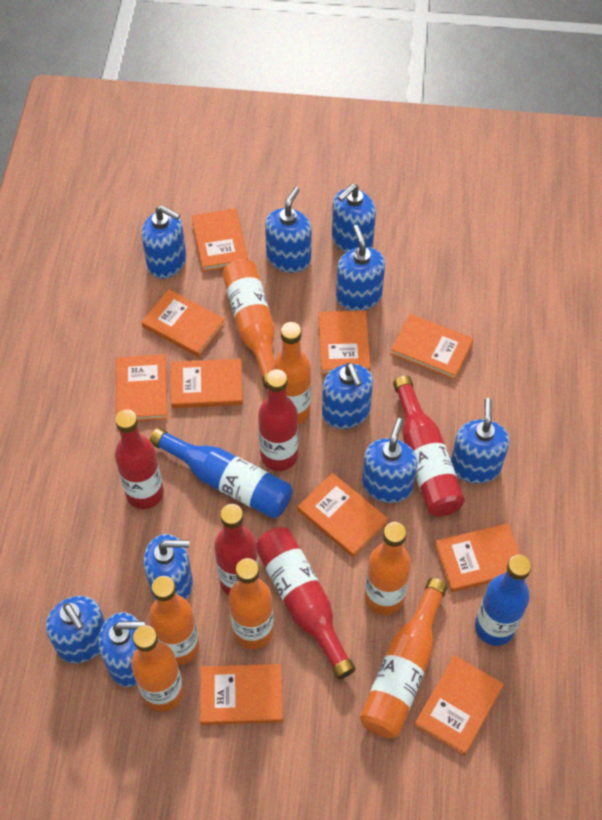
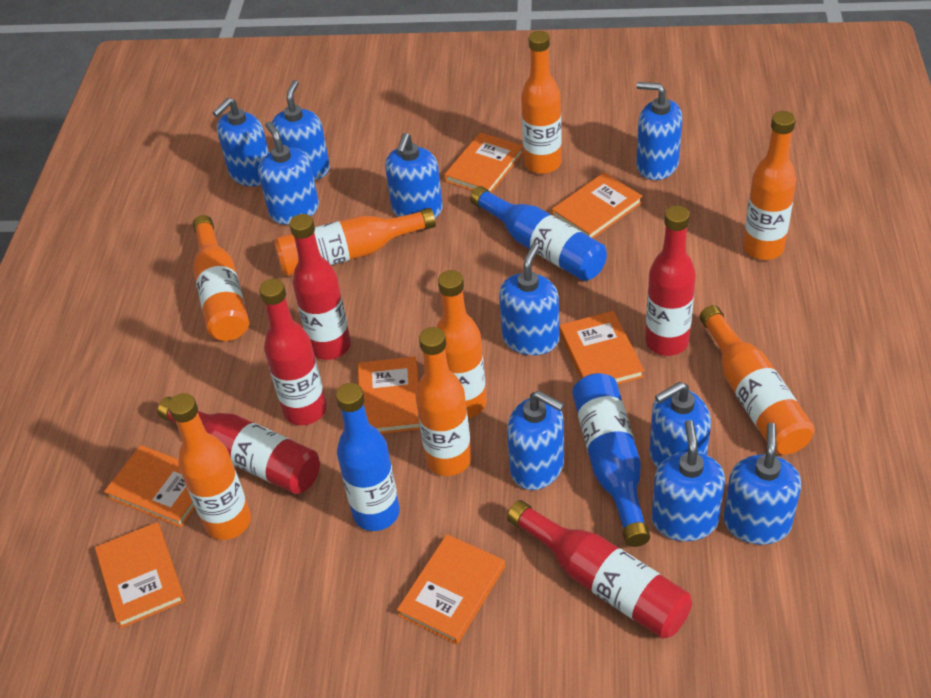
blue bottle: [149,427,293,518] [475,555,532,646] = 2 -> [336,383,400,531] [470,186,607,281] [572,373,650,547] = 3
orange book: [116,354,168,421] [142,289,225,357] [171,359,243,408] [192,208,248,272] [200,664,283,725] [298,473,388,557] [318,310,371,374] [390,314,474,380] [415,655,504,755] [435,523,520,592] = 10 -> [95,522,185,629] [104,445,195,527] [358,356,420,434] [397,534,505,645] [444,132,524,193] [552,172,642,238] [559,311,644,385] = 7
orange bottle: [131,625,184,712] [149,576,199,665] [222,259,275,389] [229,558,274,649] [272,322,311,425] [360,578,448,738] [365,522,411,615] = 7 -> [168,393,251,540] [193,215,249,341] [274,208,436,276] [415,327,472,476] [437,270,487,418] [521,31,562,174] [699,305,815,455] [743,111,796,260] = 8

